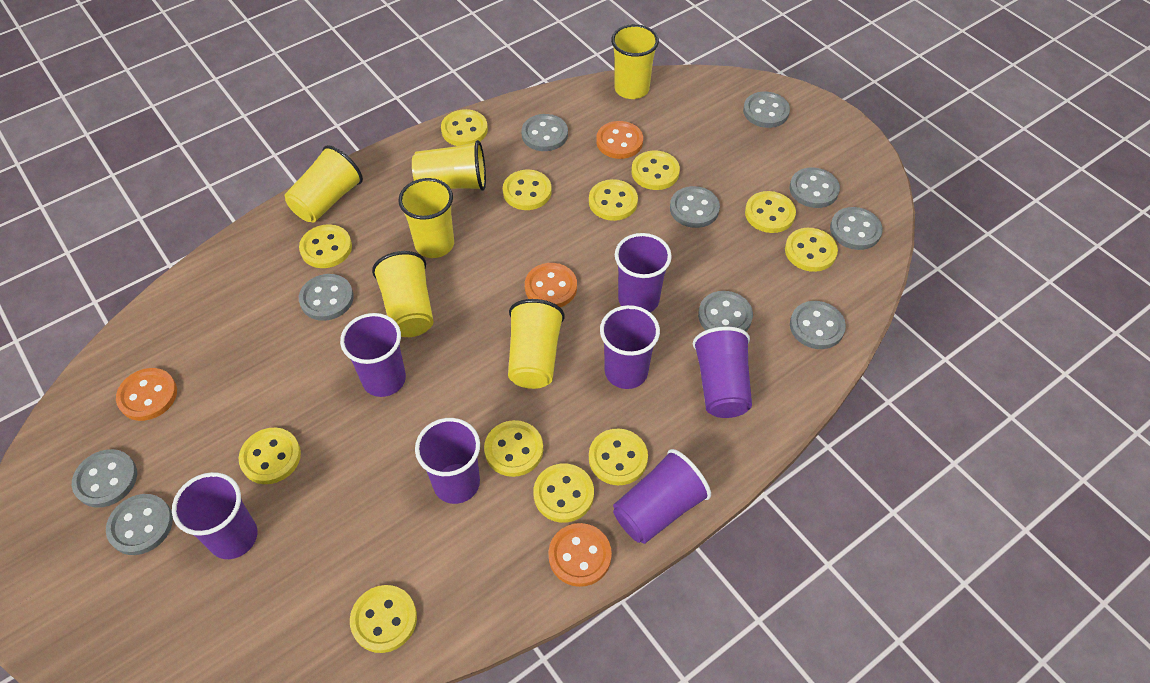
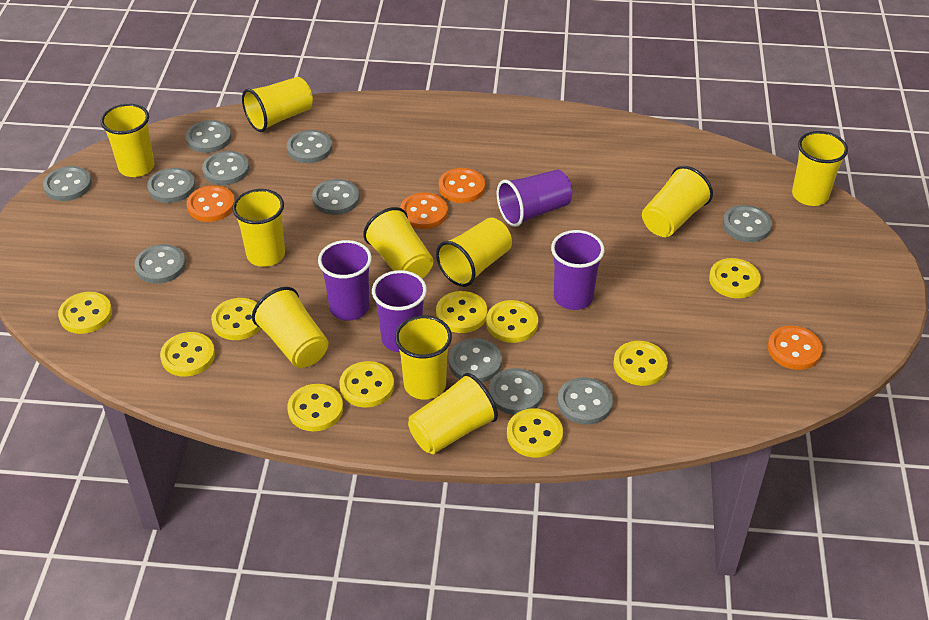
grey button: [72,449,137,508] [106,494,173,555] [299,274,354,321] [521,114,568,151] [670,186,720,228] [698,291,753,331] [743,92,790,128] [789,167,840,208] [790,301,846,349] [830,207,883,250] = 10 -> [43,166,92,201] [135,244,186,284] [147,168,195,203] [186,120,232,153] [202,151,249,185] [287,130,332,163] [312,179,360,215] [448,338,502,383] [489,368,543,415] [558,377,613,425] [723,205,772,242] = 11
purple cup: [172,472,257,559] [340,313,406,397] [415,418,480,504] [600,305,660,389] [613,449,711,544] [615,233,672,312] [693,327,752,418] = 7 -> [318,240,372,321] [372,270,427,352] [497,170,573,227] [551,230,604,310] = 4
yellow button: [239,428,301,484] [299,224,352,268] [350,585,417,653] [441,109,488,146] [484,420,543,477] [503,170,552,210] [533,463,594,523] [589,179,638,221] [589,428,648,485] [632,150,680,190] [745,191,796,233] [785,228,838,272] = 12 -> [58,292,112,334] [160,332,215,377] [211,298,261,340] [287,384,343,431] [340,361,394,408] [436,291,487,333] [486,300,538,343] [507,408,563,458] [613,341,668,386] [709,258,761,298] = 10
yellow cup: [285,145,363,223] [372,251,434,337] [398,178,454,258] [412,140,486,191] [508,299,565,389] [611,24,659,99] = 6 -> [101,104,154,177] [232,189,285,267] [242,77,313,132] [252,287,329,368] [363,207,433,279] [395,315,452,400] [408,373,498,454] [436,218,512,287] [642,166,713,237] [792,131,848,206] = 10

